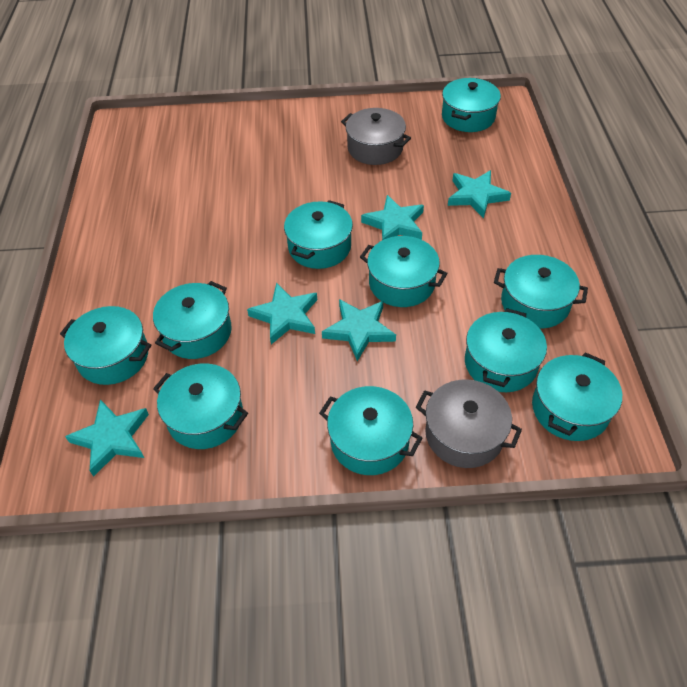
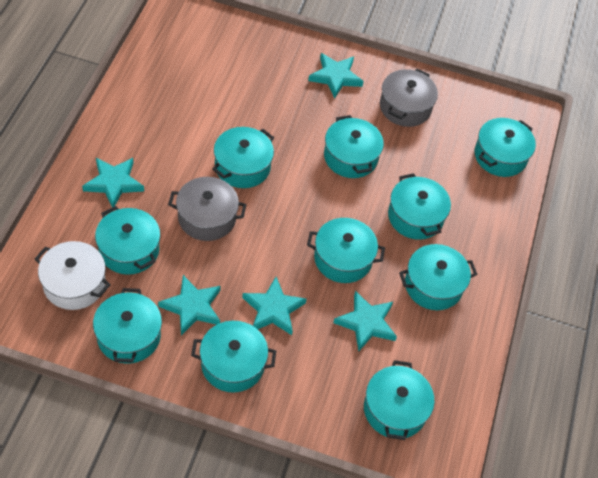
white pot: none = 0 -> [34,241,111,310] = 1

